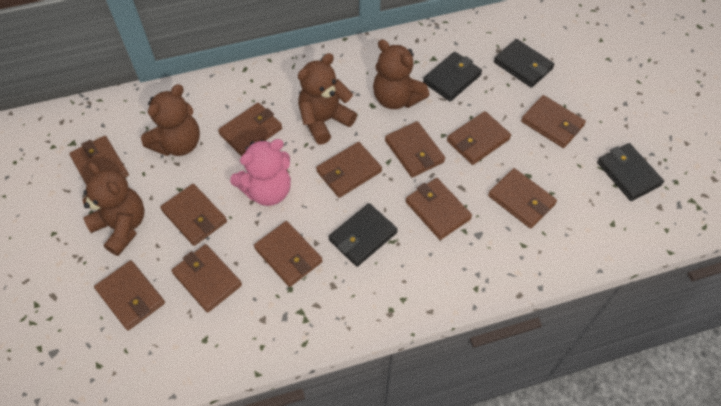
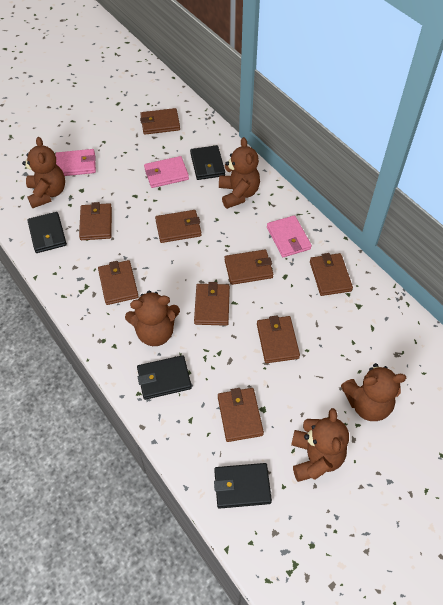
brown teddy bear: [83,162,145,256] [141,84,200,156] [298,53,357,145] [373,39,429,109] = 4 -> [22,137,65,208] [125,290,180,346] [219,137,260,209] [291,408,349,482] [341,363,406,421] = 5
brown wallet: [69,136,129,185] [94,260,165,330] [160,184,227,246] [172,244,242,312] [218,103,282,156] [254,221,322,287] [316,142,382,198] [385,121,445,178] [406,178,472,240] [447,111,511,165] [488,168,557,229] [521,95,586,148] = 12 -> [79,202,112,240] [98,260,139,305] [140,108,180,135] [155,210,201,243] [194,282,230,326] [218,388,264,442] [224,250,273,285] [257,315,300,363] [310,253,353,296] = 9
pink teddy bear: [230,139,291,206] = 1 -> none = 0
pink wallet: none = 0 -> [56,149,96,176] [144,156,189,188] [267,215,312,257] = 3

